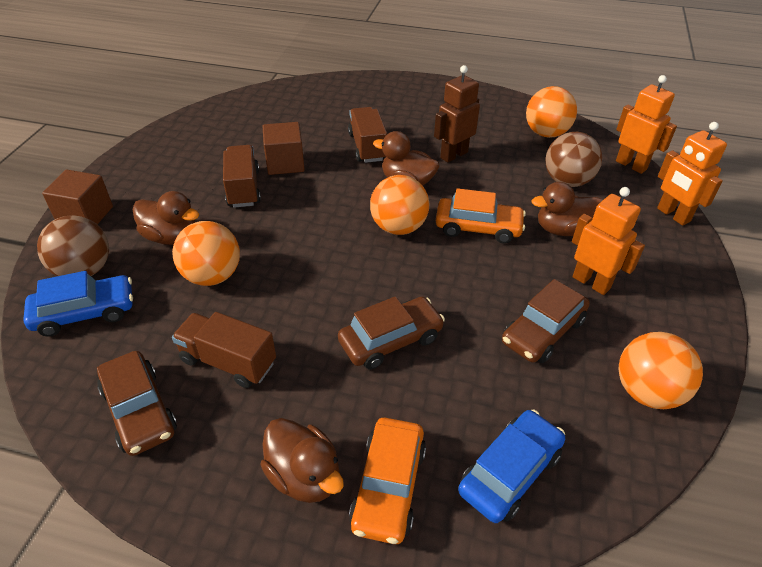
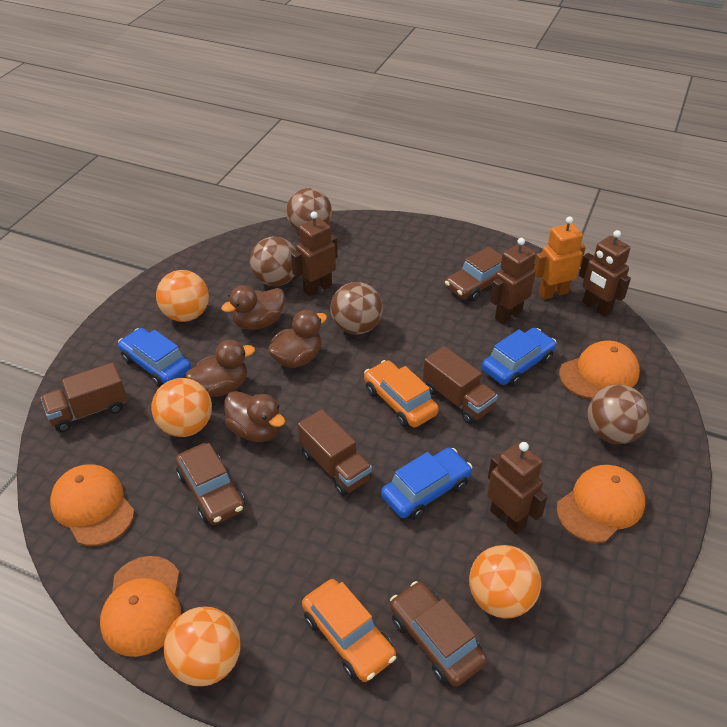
blue car: [23,271,133,337] [458,410,565,523] = 2 -> [118,328,191,387] [381,448,472,520] [482,328,556,387] = 3
brown ball: [37,216,109,276] [545,132,602,187] = 2 -> [250,237,296,286] [286,188,332,232] [330,282,383,335] [588,385,650,444] = 4
brown cube: [42,170,113,225] [263,122,305,175] = 2 -> none = 0
brown robot: [434,65,480,163] = 1 -> [291,211,338,296] [487,442,548,534] [490,238,536,324] [579,230,631,317] = 4
orange cap: none = 0 -> [50,464,135,546] [100,556,181,657] [556,465,645,543] [559,340,640,399] = 4
orange robot: [572,187,645,295] [616,75,677,174] [657,122,727,226] = 3 -> [534,216,586,300] = 1

